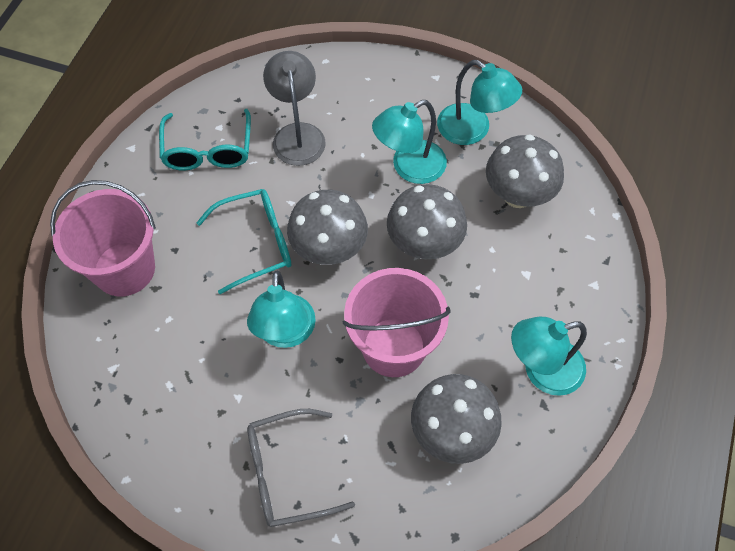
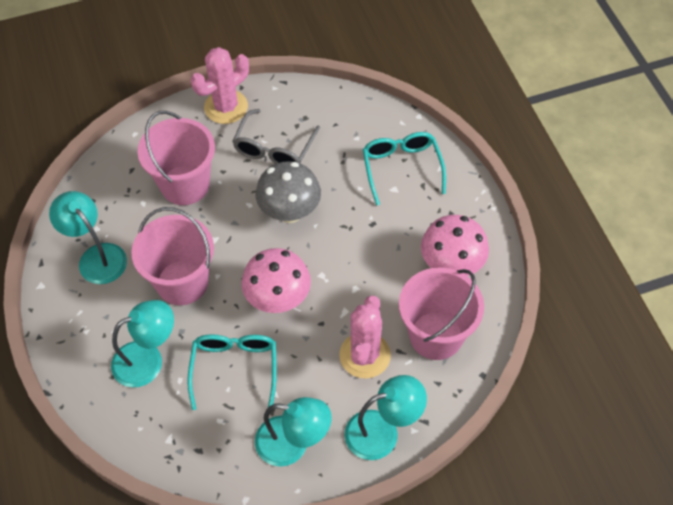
grey lamp: [263,51,325,166] = 1 -> none = 0
grey mushroom: [287,190,368,265] [387,184,467,259] [411,374,502,464] [486,134,564,208] = 4 -> [255,161,321,223] = 1
pink bucket: [50,180,156,296] [343,268,451,377] = 2 -> [131,207,214,305] [138,111,215,205] [399,267,484,360] = 3
pink cactus: none = 0 -> [191,47,249,124] [339,295,391,378] = 2
pink mushroom: none = 0 -> [242,248,311,313] [421,215,489,276] = 2

